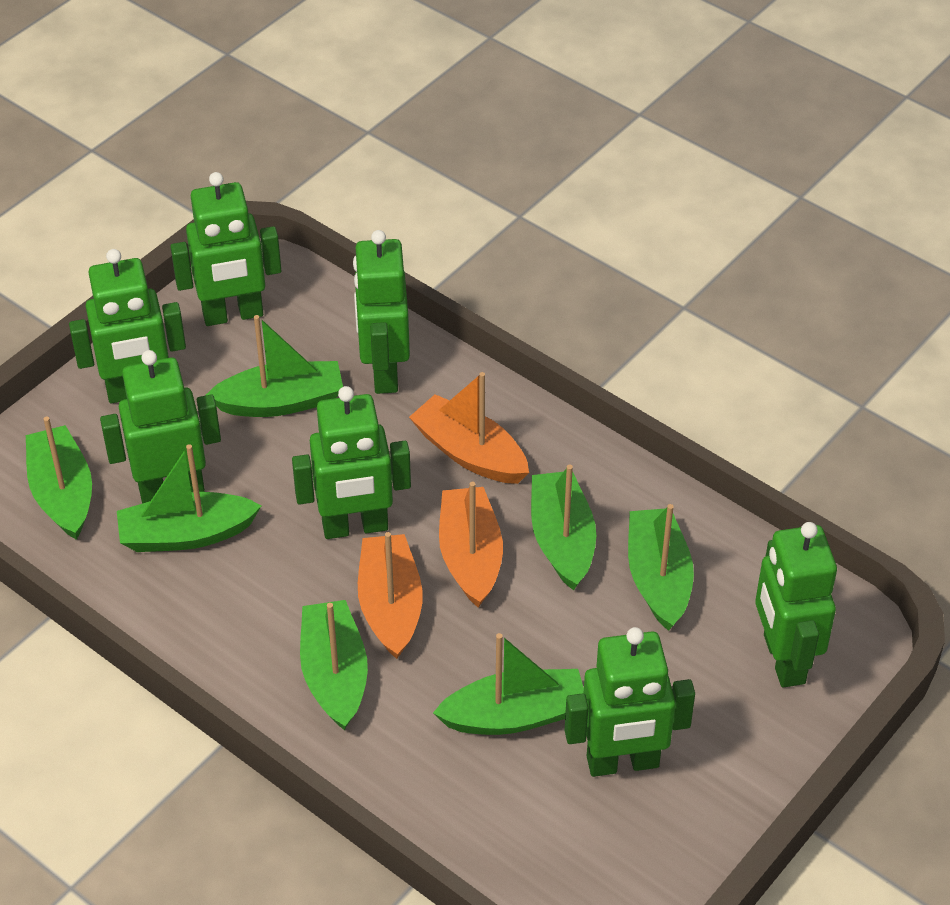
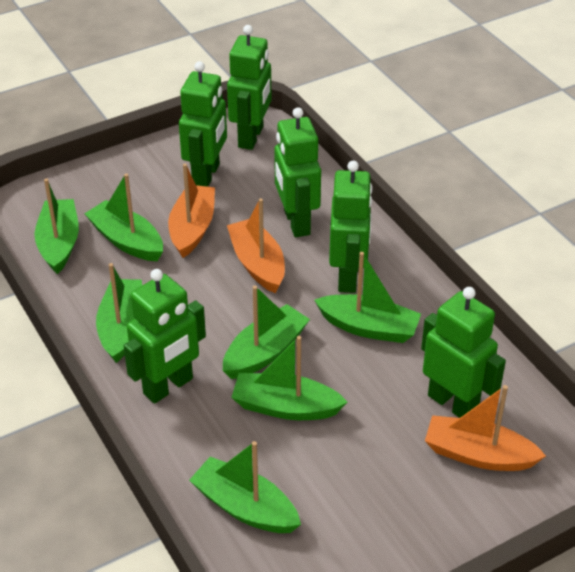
green robot: [69,249,186,404] [100,350,221,504] [170,172,281,326] [292,386,411,539] [353,230,410,394] [565,627,695,777] [755,522,837,688] = 7 -> [124,269,206,404] [179,61,227,187] [227,25,271,150] [274,107,321,237] [329,161,373,293] [421,287,506,418] = 6

